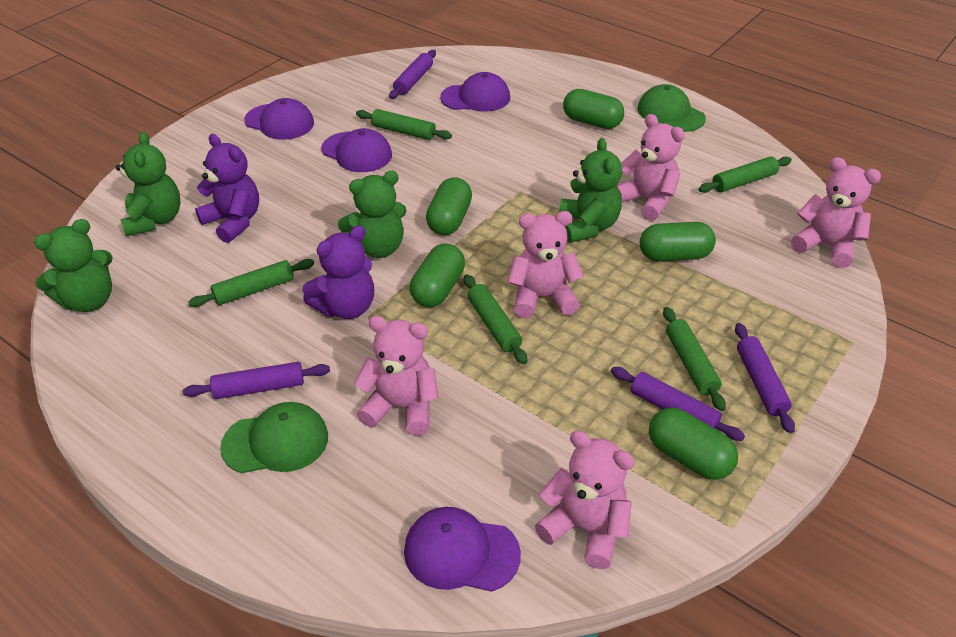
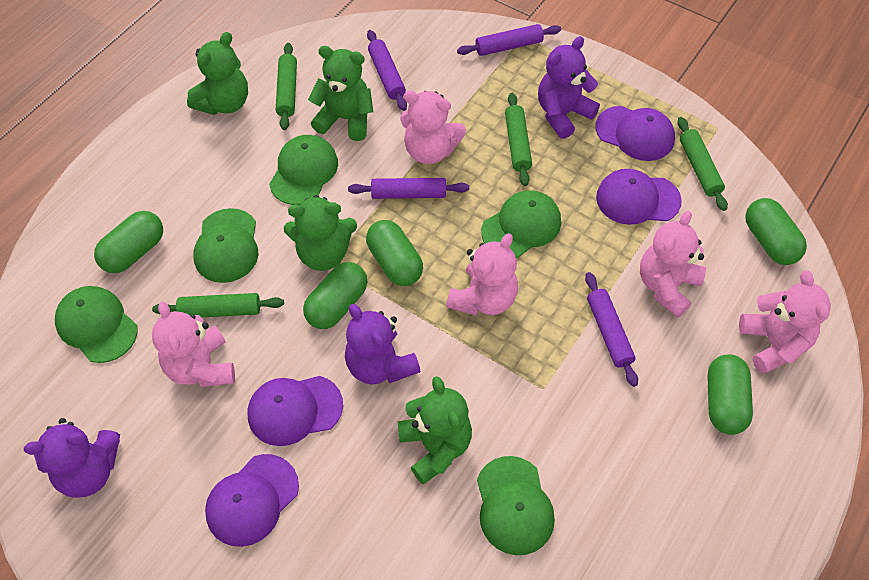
green cap: [220,402,328,473] [637,84,706,132] = 2 -> [55,286,138,363] [193,208,259,283] [269,135,338,205] [477,456,555,555] [481,190,561,258] = 5
green rolling pin: [188,259,314,307] [356,109,452,140] [464,274,527,364] [663,307,726,411] [699,157,792,193] = 5 -> [152,293,284,317] [276,43,297,130] [505,93,532,186] [678,117,728,211] = 4
purple teddy bear: [195,134,259,243] [302,226,374,319] = 2 -> [24,418,120,498] [345,304,421,384] [538,36,600,139] = 3

